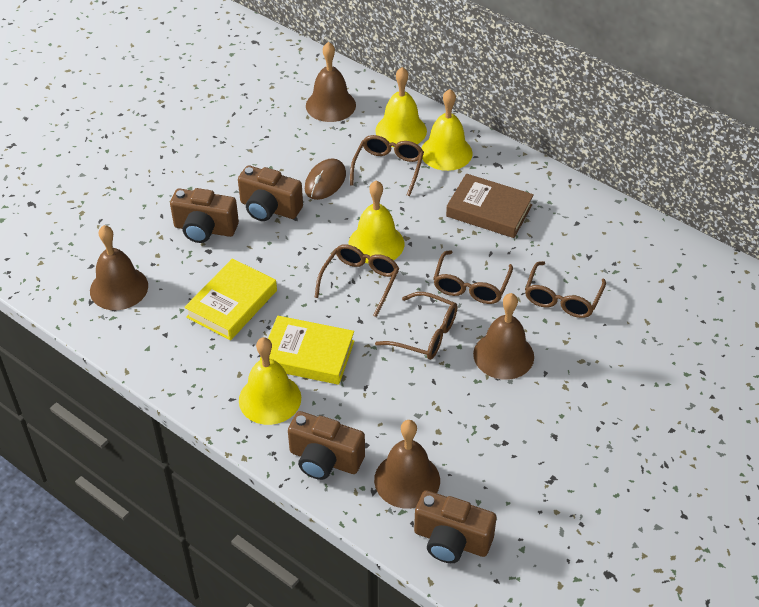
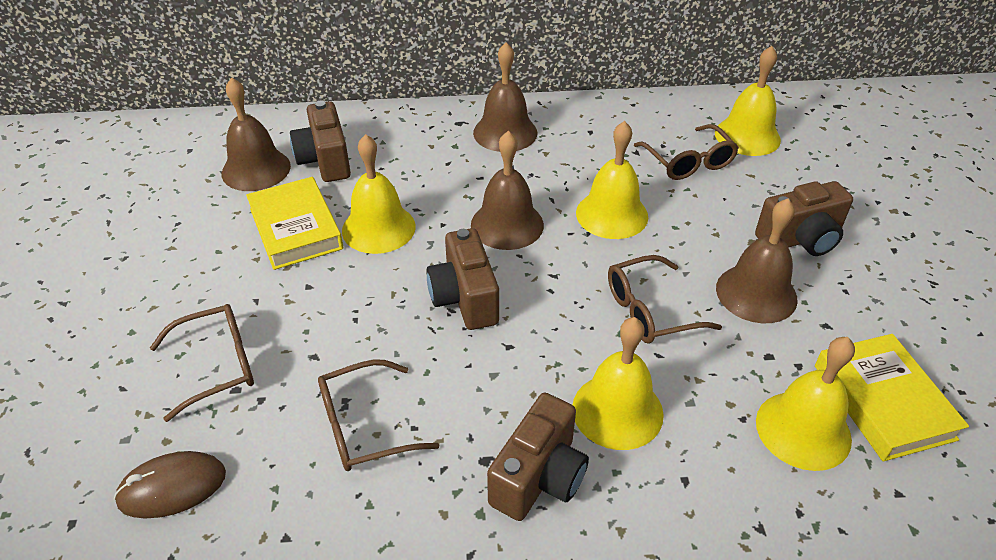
brown book: [446,174,534,238] = 1 -> none = 0
brown glasses: [314,244,399,317] [350,135,424,196] [375,292,458,360] [433,250,513,304] [525,261,606,318] = 5 -> [150,304,254,422] [318,359,440,471] [608,255,722,344] [634,124,739,180] = 4
yellow bell: [239,337,301,425] [348,180,404,264] [375,67,427,147] [421,89,473,171] = 4 -> [342,134,416,254] [573,317,664,450] [576,121,648,239] [715,46,781,156] [756,337,855,471] = 5

